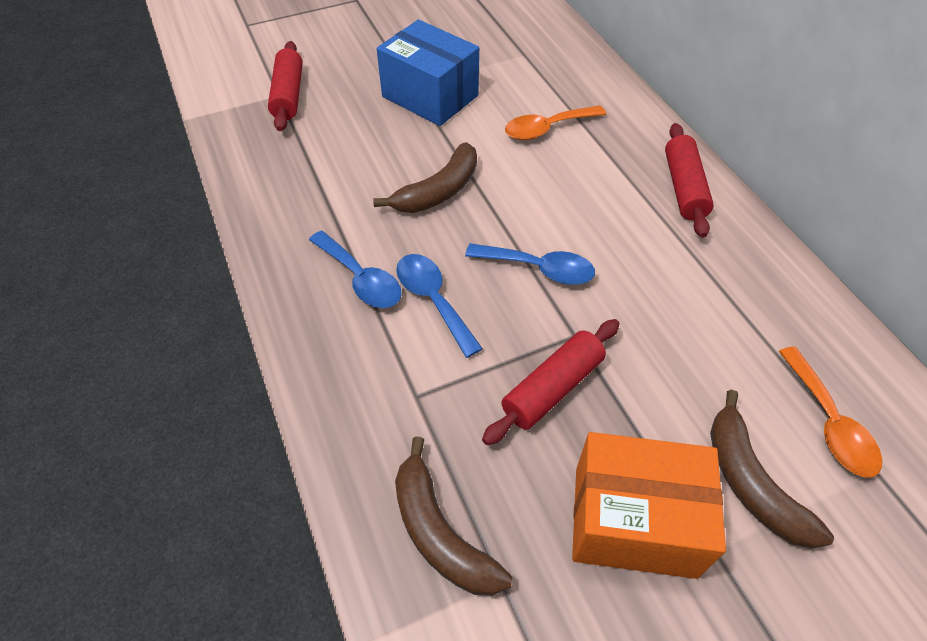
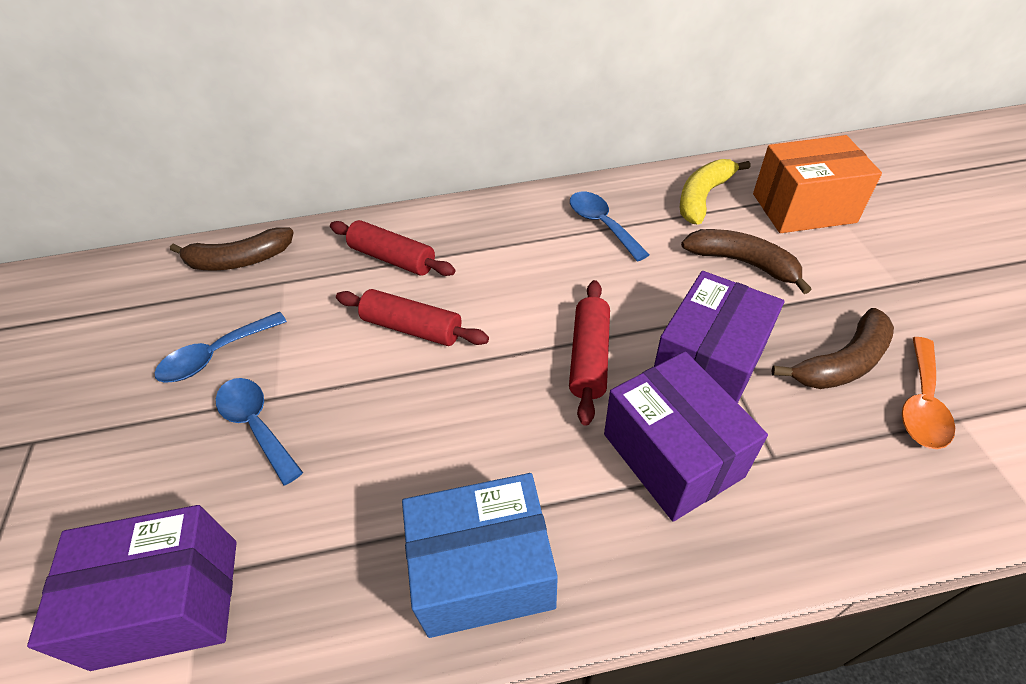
orange spoon: [505,105,606,140] [779,346,882,477] = 2 -> [902,337,955,449] = 1
purple box: none = 0 -> [27,505,237,671] [604,351,768,522] [654,271,784,403] = 3
yellow banana: none = 0 -> [680,159,750,225] = 1

